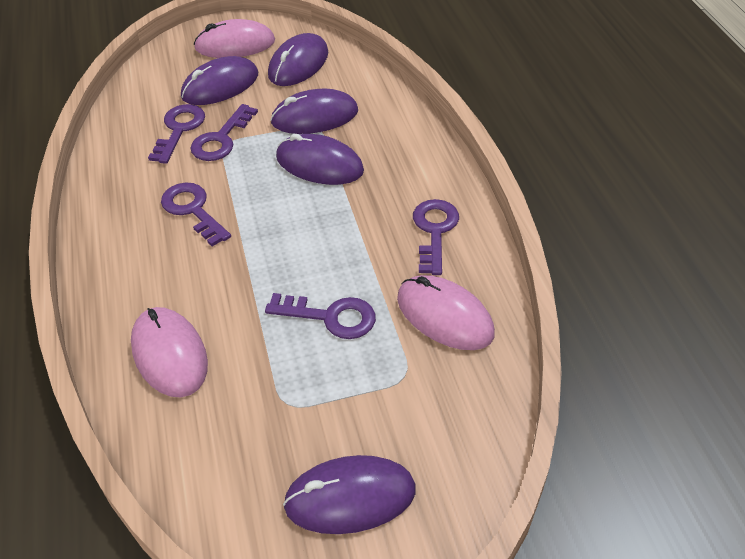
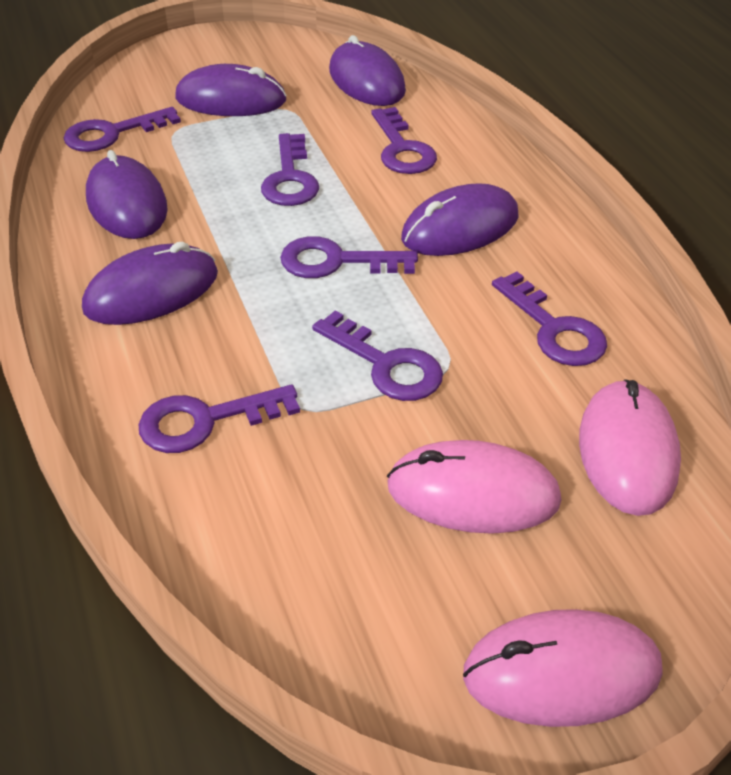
purple key: [148,104,205,164] [161,183,231,246] [190,104,258,161] [265,293,376,339] [413,199,459,275] = 5 -> [64,107,181,152] [139,384,300,453] [261,133,319,206] [280,236,418,278] [312,311,443,401] [371,107,437,174] [492,272,607,366] = 7

